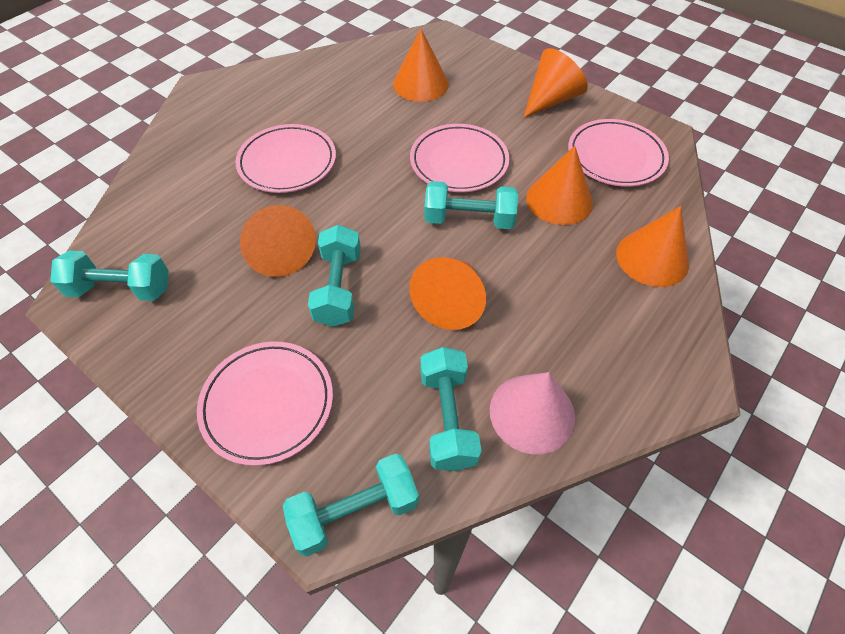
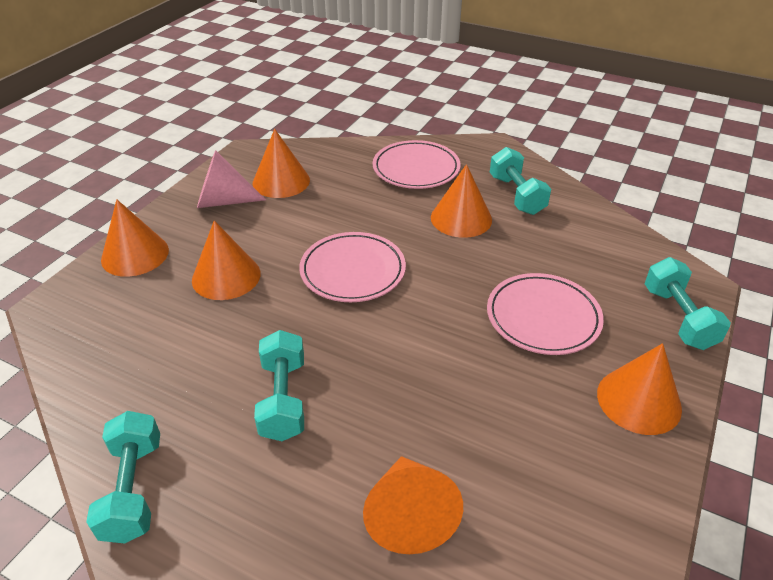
pink plate: [197,341,333,466] [235,124,336,193] [410,124,509,192] [568,119,669,187] = 4 -> [299,232,406,302] [373,140,461,189] [487,273,604,355] = 3
turquoise dumbbell: [50,251,169,301] [283,453,419,557] [308,224,361,327] [420,347,482,471] [424,181,518,229] = 5 -> [86,411,160,544] [254,330,304,441] [490,147,551,215] [645,257,731,350] = 4

